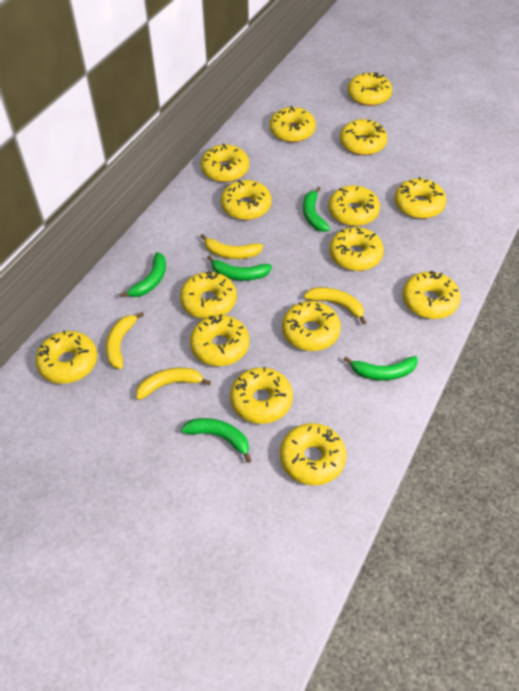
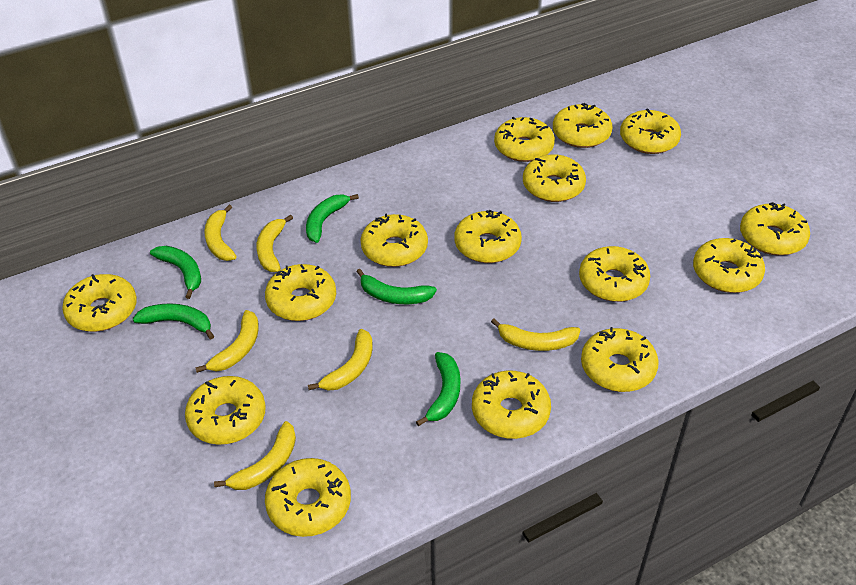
yellow banana: [106,312,144,369] [136,368,211,400] [201,234,263,259] [304,287,367,325] = 4 -> [195,310,259,373] [204,205,237,261] [214,421,296,490] [256,215,293,272] [308,329,372,391] [491,318,580,351] = 6

